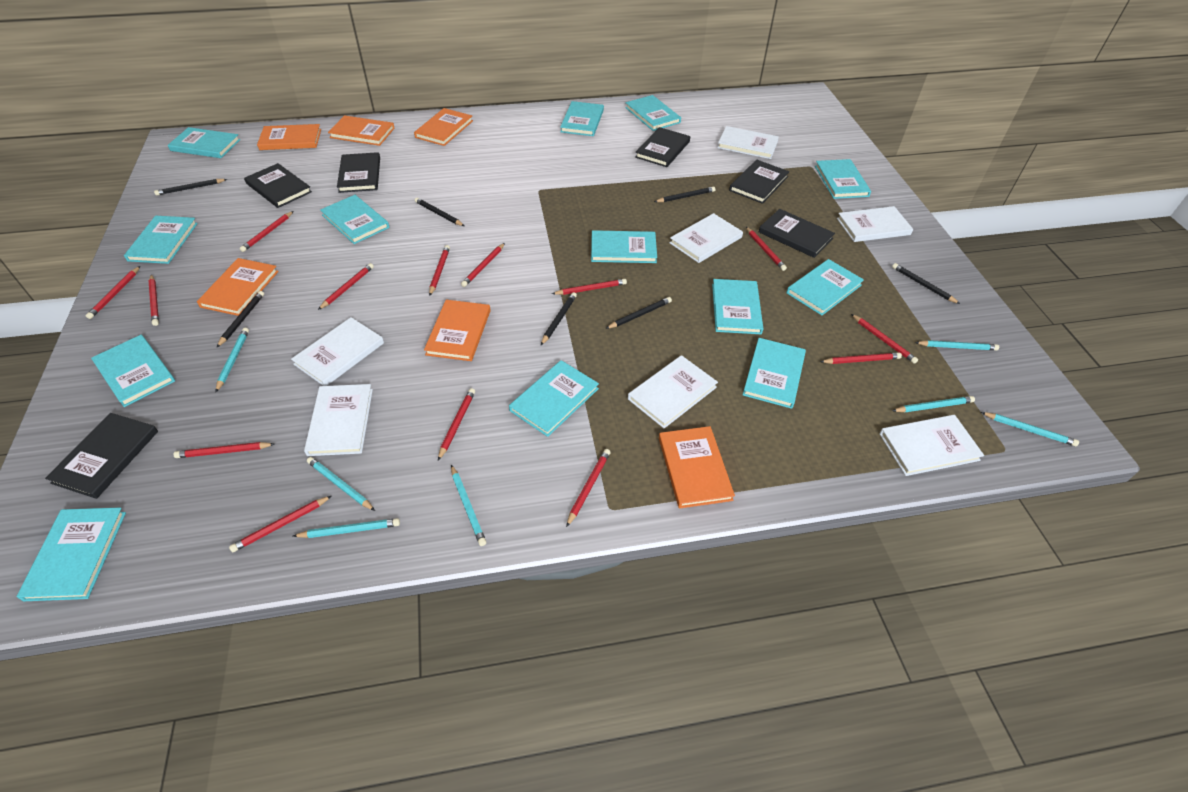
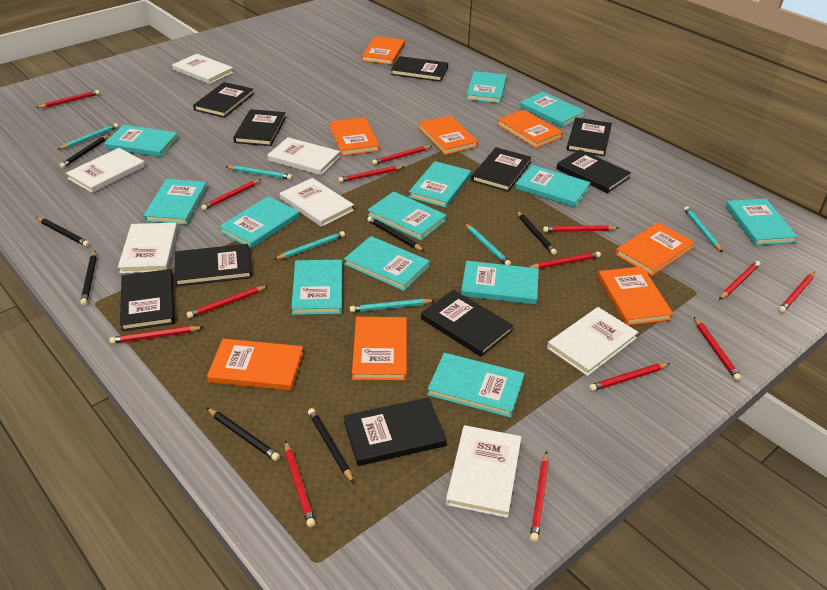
black book: [45,413,158,499] [244,163,312,208] [337,152,380,193] [635,127,690,167] [729,160,789,204] [759,209,835,258] = 6 -> [120,269,175,331] [175,244,252,287] [193,82,254,118] [233,109,286,146] [344,397,447,466] [391,56,448,82] [421,290,514,357] [471,147,532,192] [556,149,631,193] [567,117,612,156] = 10
orange book: [197,258,279,316] [257,124,321,150] [328,115,394,146] [414,108,473,146] [424,300,491,361] [659,426,735,508] = 6 -> [207,339,304,391] [329,117,380,156] [352,317,407,381] [362,36,405,65] [418,115,478,155] [497,110,563,148] [598,266,673,325] [615,222,695,276] = 8
turquoise pencil: [216,328,249,392] [293,518,400,538] [307,457,375,511] [451,465,486,546] [892,396,975,412] [915,340,999,350] [981,412,1079,446] = 7 -> [57,123,118,150] [225,165,292,180] [274,231,345,260] [350,299,436,312] [465,223,511,265] [684,206,723,252] = 6

